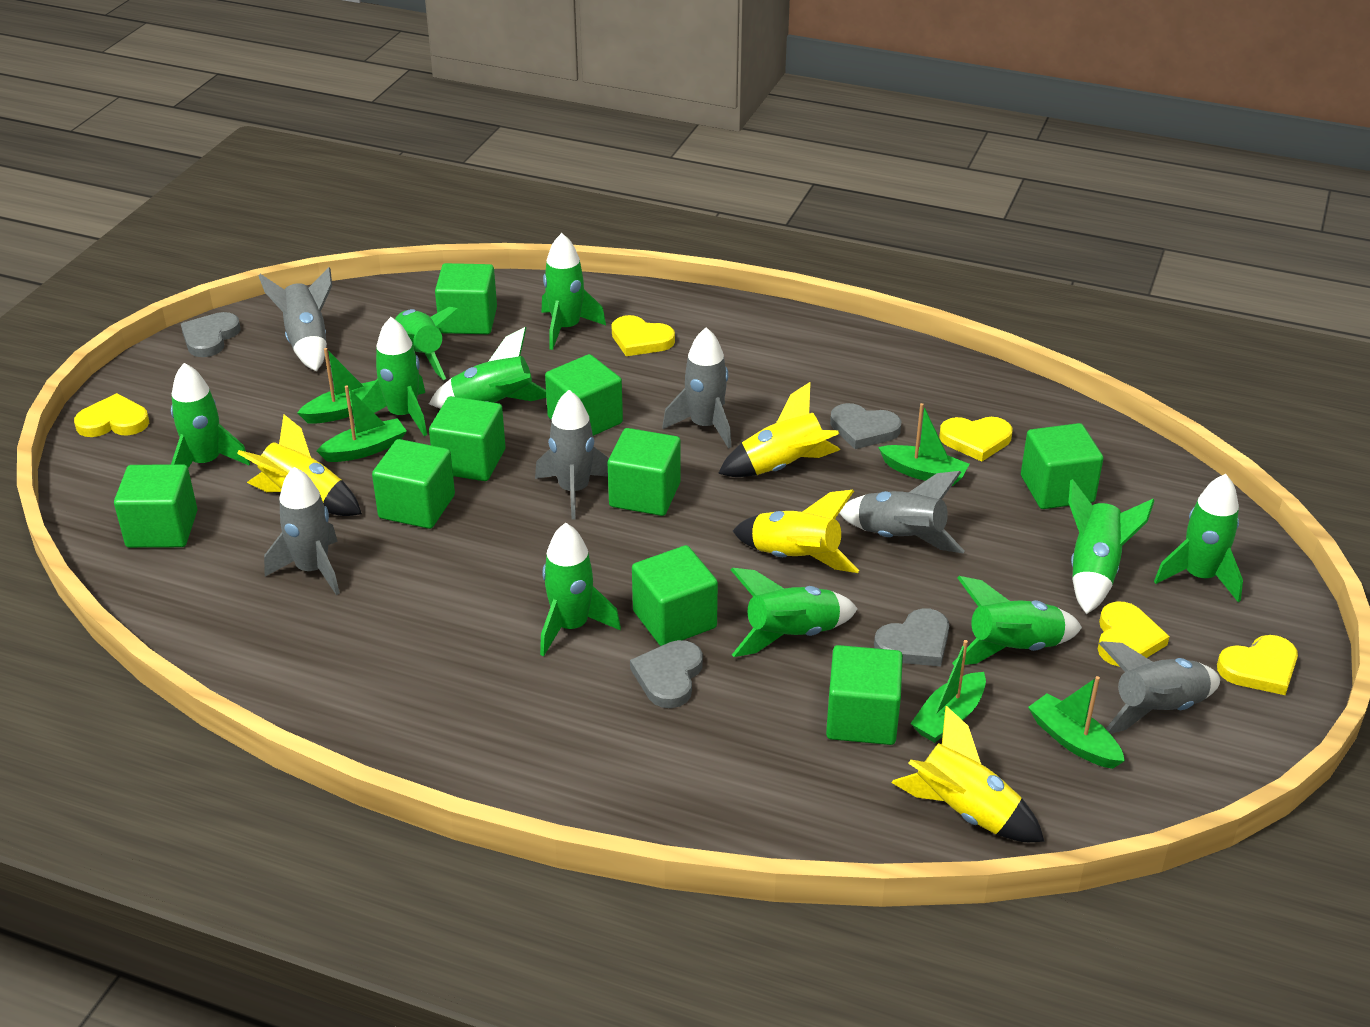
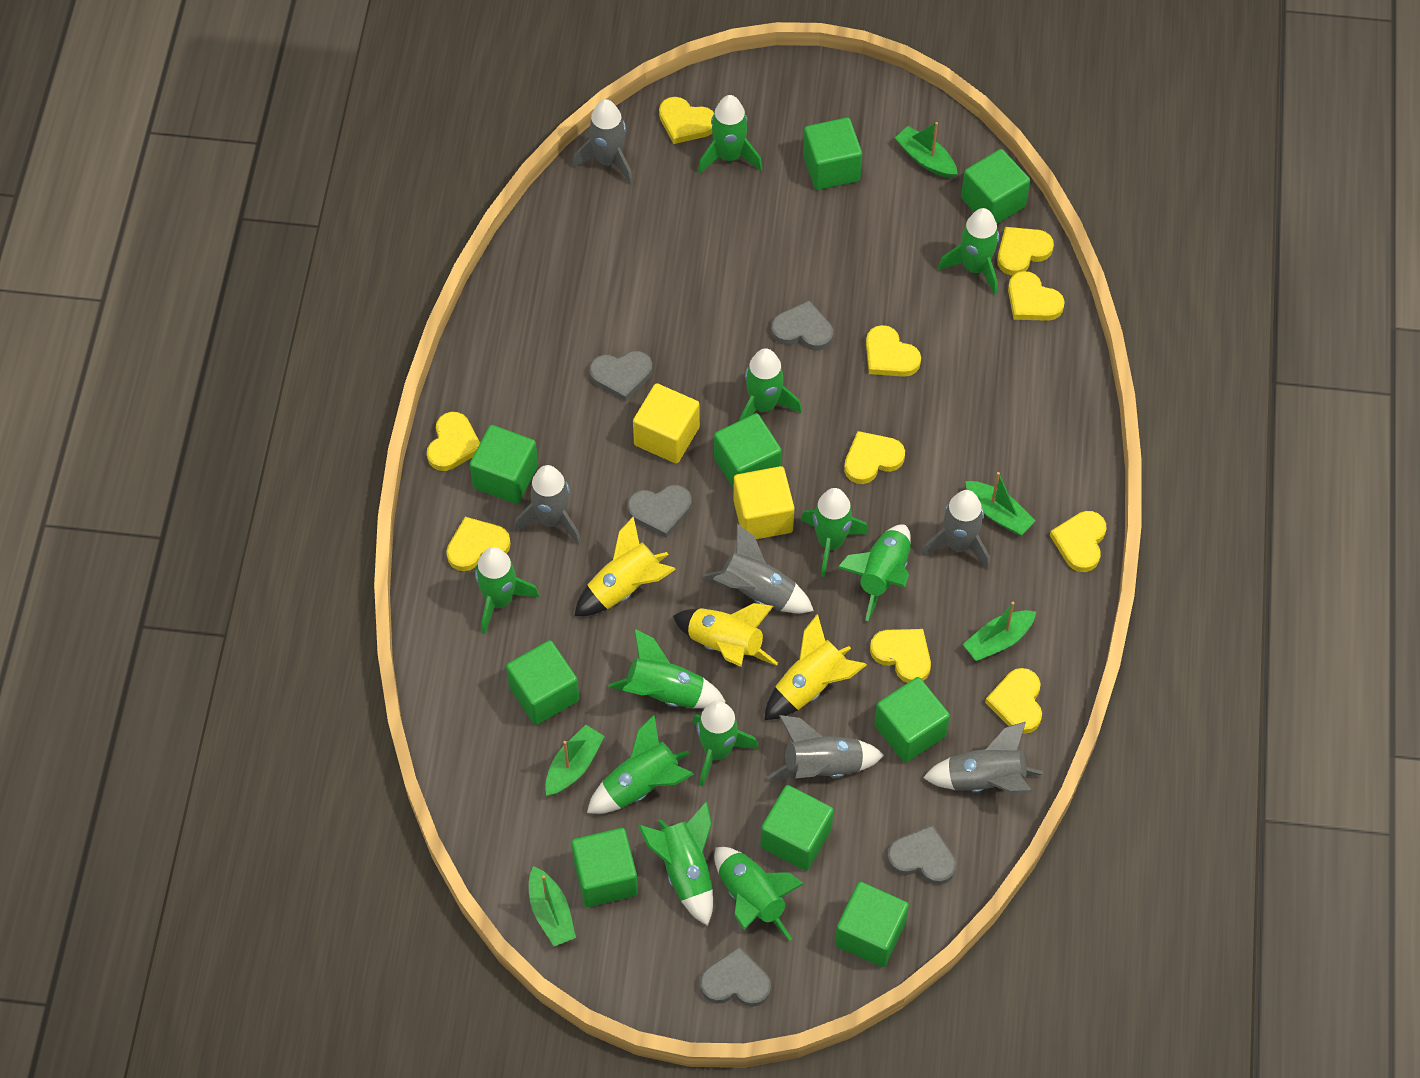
green rocket: [171,363,250,468] [361,317,427,436] [395,307,460,380] [429,327,546,409] [540,523,621,657] [541,233,606,350] [731,568,858,657] [952,576,1082,665] [1069,479,1154,614] [1154,474,1243,602] = 10 -> [475,547,539,634] [587,715,694,814] [609,629,726,708] [638,802,713,926] [692,701,759,787] [698,95,762,174] [714,847,804,941] [739,348,802,421] [801,488,869,577] [837,525,911,621] [938,208,999,295] = 11
grey heart: [181,312,241,357] [630,640,703,708] [830,403,901,449] [874,608,949,666] = 4 -> [589,351,652,401] [627,485,692,538] [700,947,771,1007] [771,300,833,350] [887,825,956,885] = 5
yellow cube: none = 0 -> [633,383,700,463] [733,466,794,539] = 2
yellow heart: [74,393,149,437] [611,315,675,356] [939,417,1013,462] [1098,602,1170,667] [1217,635,1298,695] = 5 -> [427,412,480,471] [446,517,511,571] [659,97,714,144] [844,431,905,484] [866,325,921,377] [870,629,931,683] [985,668,1042,734] [997,227,1054,276] [1008,271,1065,321] [1050,511,1106,572] = 10
yellow rocket: [237,415,362,516] [718,382,840,477] [733,490,859,573] [891,706,1045,842] = 4 -> [574,517,676,616] [673,603,778,667] [764,614,867,720] = 3

